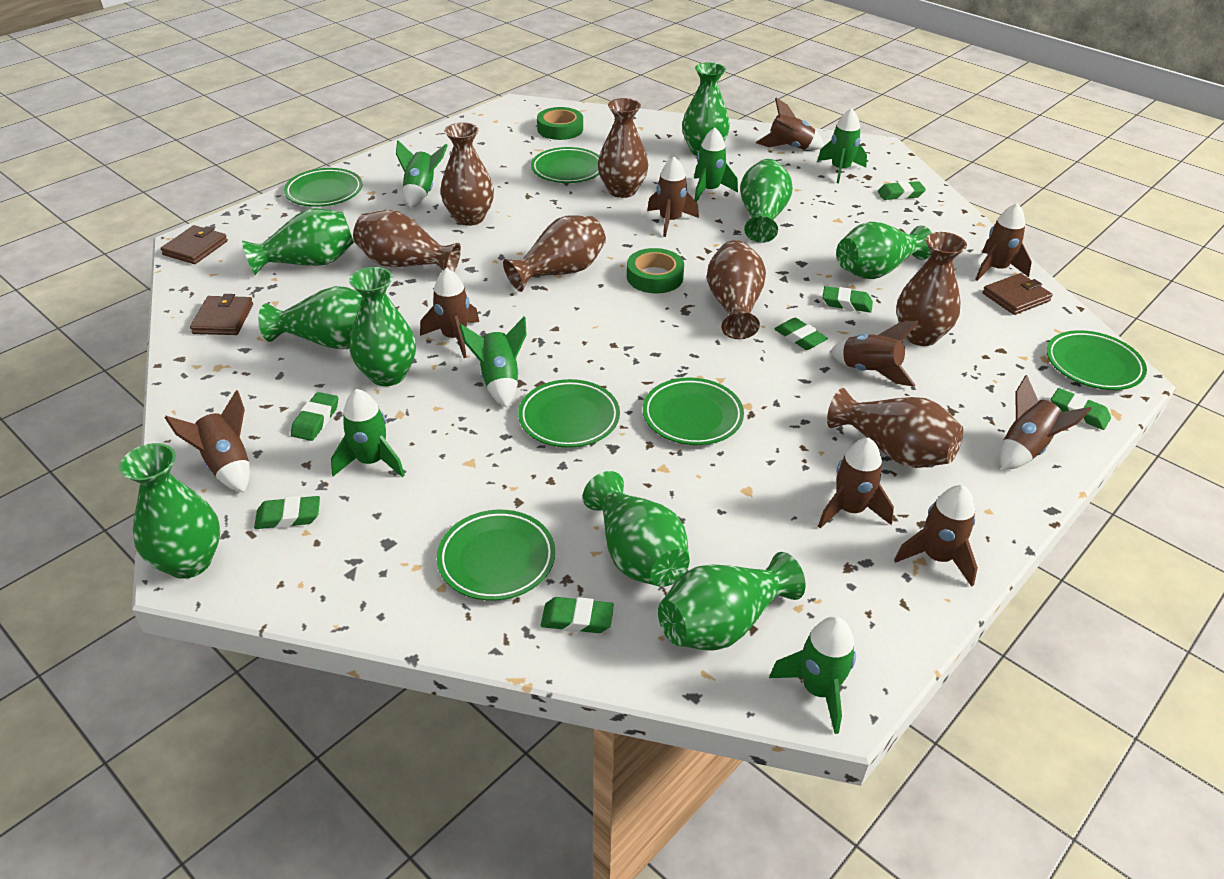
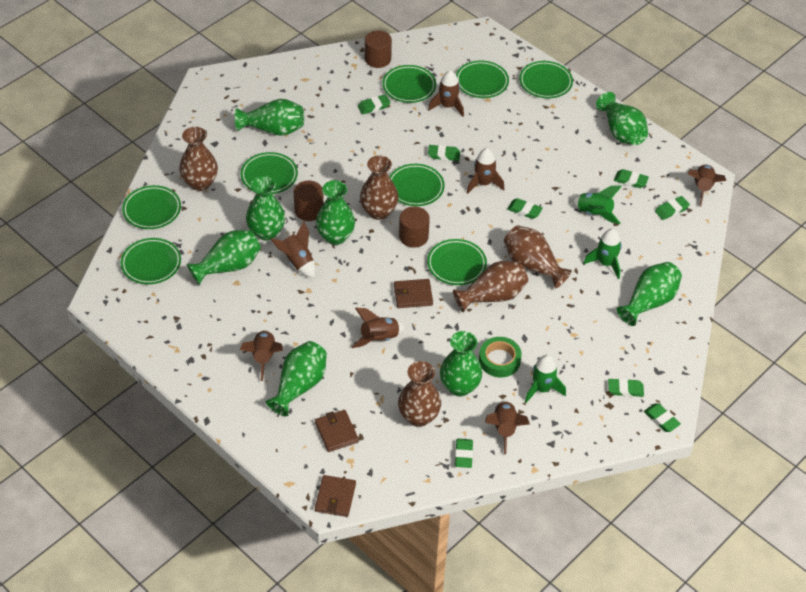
brown cylinder: none = 0 -> [294,181,324,221] [365,30,392,68] [399,206,430,248] = 3
brown rocket: [165,390,250,492] [420,268,479,358] [647,157,699,237] [756,98,824,150] [818,437,894,529] [830,320,919,387] [894,485,978,587] [975,203,1032,281] [1000,375,1092,470] = 9 -> [239,330,283,381] [271,221,315,278] [352,308,406,348] [428,70,464,117] [467,148,505,194] [485,400,530,455] [687,165,726,207] = 7
brown vase: [353,210,461,272] [440,122,494,226] [503,215,606,292] [598,98,648,198] [707,240,766,339] [827,388,963,468] [896,232,967,346] = 7 -> [179,127,218,191] [360,155,398,220] [398,361,441,427] [453,261,528,312] [504,225,572,289] = 5
green eraser: [254,496,320,529] [291,392,338,441] [541,597,614,633] [775,318,828,350] [823,286,873,312] [878,181,926,200] [1051,388,1111,430] = 7 -> [358,94,391,115] [428,145,460,161] [455,439,473,468] [507,198,543,219] [608,378,644,397] [614,169,649,188] [644,403,681,432] [655,196,690,220] = 8
green plate: [284,168,362,207] [437,510,555,601] [518,379,620,448] [531,147,599,183] [643,378,744,445] [1047,330,1147,390] = 6 -> [121,238,181,284] [122,185,181,229] [241,152,298,194] [382,65,436,103] [389,164,445,206] [427,239,487,285] [456,61,509,98] [519,61,573,98] = 8
green rocket: [331,389,405,477] [396,140,448,208] [459,317,527,407] [694,128,738,202] [769,617,856,734] [817,108,867,183] = 6 -> [525,355,566,403] [571,185,622,224] [583,229,622,279] = 3
green tape: [537,107,583,140] [627,248,684,293] = 2 -> [479,337,522,377] = 1
green vase: [119,443,220,579] [242,208,354,275] [258,286,362,349] [349,267,416,386] [583,471,690,587] [658,552,806,651] [682,62,730,156] [740,159,793,243] [836,222,932,279] = 9 -> [187,230,261,285] [235,99,304,136] [246,176,285,241] [266,341,327,416] [316,180,355,245] [440,331,482,396] [596,92,648,145] [617,262,682,326] = 8

